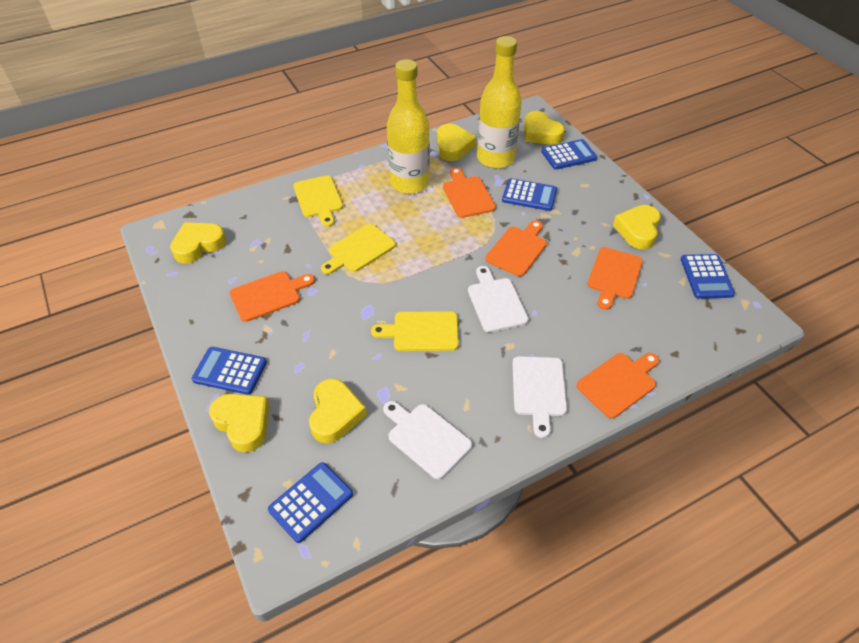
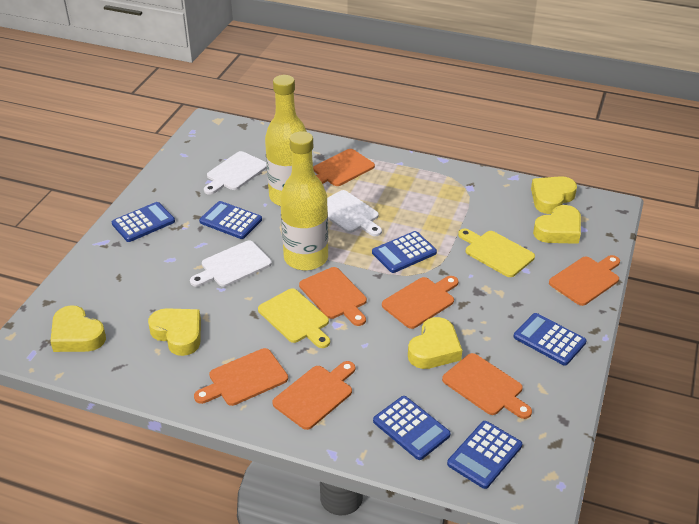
blue calculator: [192,347,267,395] [268,462,353,543] [502,178,557,211] [541,139,597,170] [681,254,735,299] = 5 -> [112,202,175,242] [199,201,262,239] [372,231,437,273] [373,396,450,460] [447,421,522,489] [514,313,587,365] = 6
orange cutting board: [229,271,315,322] [443,167,496,218] [485,220,547,276] [577,353,659,418] [587,247,643,310] = 5 -> [194,348,288,406] [272,361,355,430] [299,267,367,326] [313,149,375,186] [382,276,458,329] [442,353,532,419] [549,255,620,306] = 7
yellow cutting board: [293,175,343,227] [321,224,396,275] [371,311,459,351] = 3 -> [258,288,330,348] [458,229,535,277] = 2
yellow heart: [170,222,226,264] [209,394,269,452] [309,378,367,443] [437,123,476,161] [524,111,565,145] [613,205,661,249] = 6 -> [50,305,106,352] [148,308,201,356] [408,317,462,369] [531,176,577,214] [533,205,581,244] = 5

